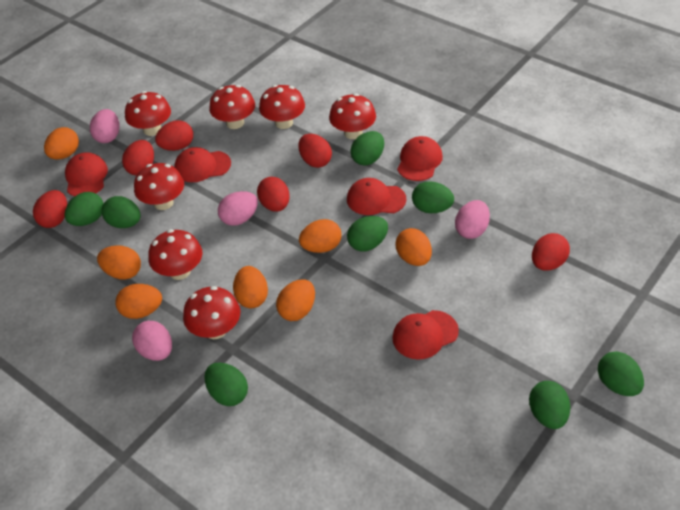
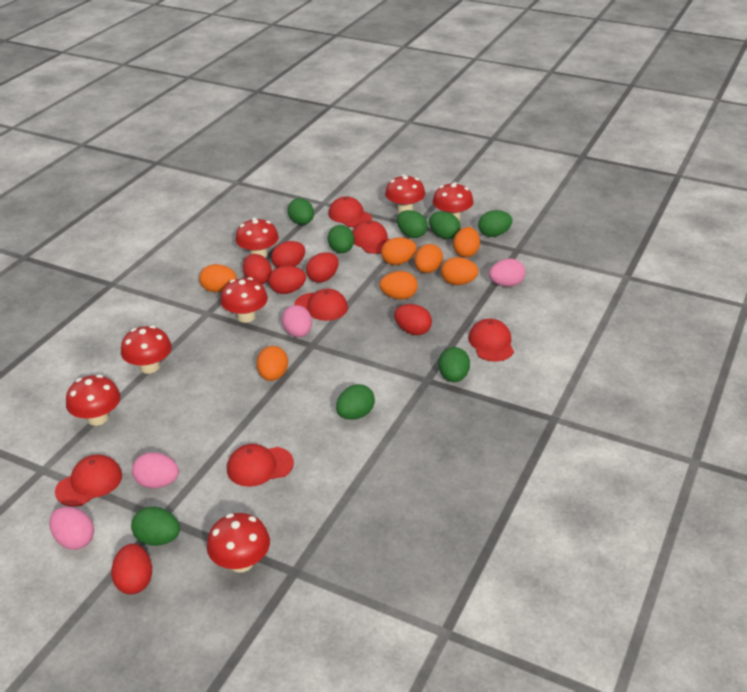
red cap: [65,152,108,197] [174,147,231,182] [347,178,406,215] [392,310,459,360] [397,136,443,181] = 5 -> [55,454,122,507] [227,444,294,487] [294,289,348,321] [329,196,372,227] [352,220,390,254] [468,319,514,362] = 6

